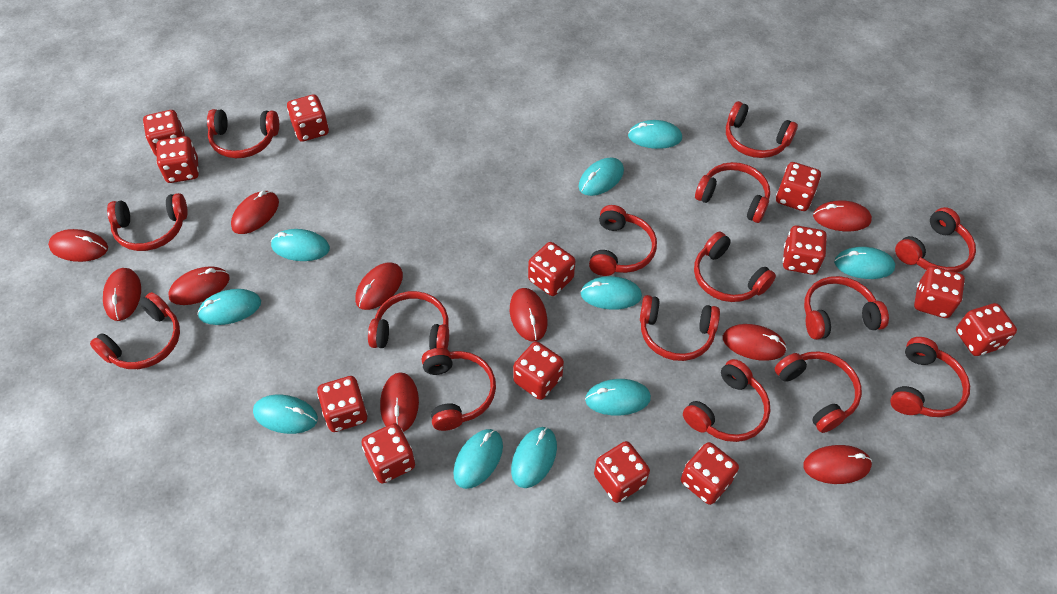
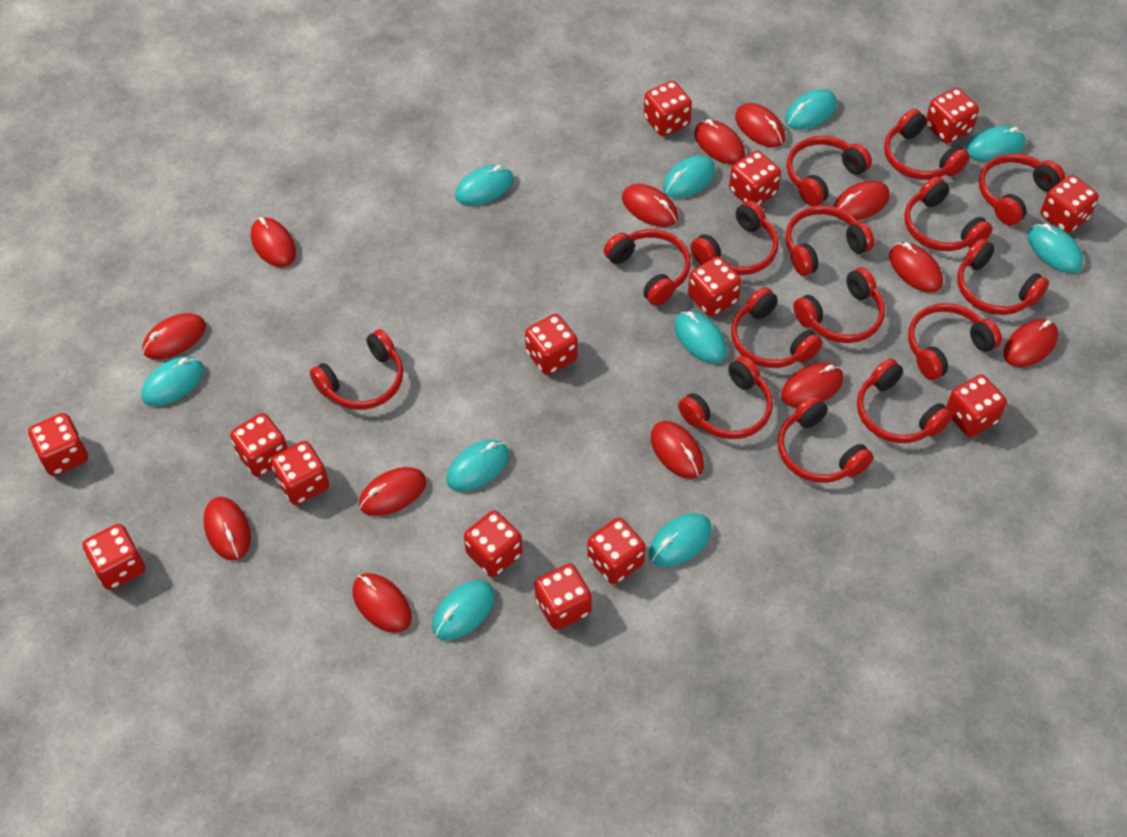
red dice: [143,110,185,156] [156,136,199,183] [287,94,329,142] [317,376,367,432] [362,423,415,483] [513,341,564,400] [528,242,575,296] [594,441,650,503] [681,442,739,505] [776,162,821,211] [783,225,827,275] [914,266,965,318] [956,303,1017,356] = 13 -> [28,413,88,476] [82,524,145,590] [230,413,288,477] [271,441,329,505] [464,510,523,577] [525,314,578,375] [535,563,592,630] [587,517,646,584] [644,81,692,136] [688,256,742,317] [729,151,781,205] [926,87,979,144] [946,374,1007,437] [1041,175,1099,233] = 14
red mouse: [48,229,108,262] [103,268,141,321] [168,266,230,305] [231,191,279,234] [355,262,403,310] [380,372,419,432] [510,288,548,341] [723,324,787,361] [803,445,872,484] [813,200,872,231] = 10 -> [142,313,206,359] [203,497,251,560] [251,217,296,267] [352,573,412,633] [359,467,427,516] [622,184,678,227] [651,421,704,479] [694,119,745,164] [735,103,785,147] [781,362,843,407] [833,181,890,221] [889,242,943,293] [1003,319,1058,367] = 13

